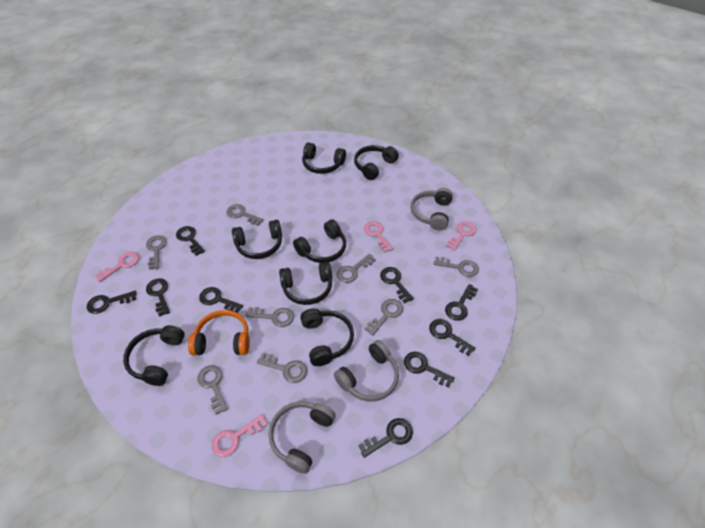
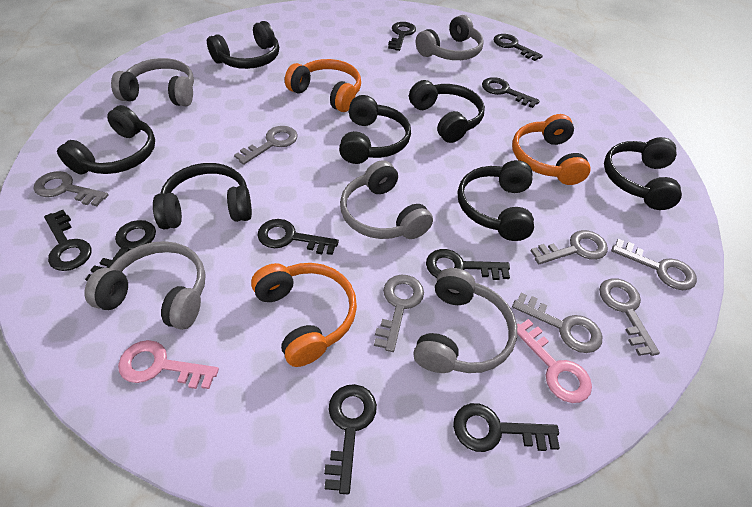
grey headphones: [268,401,336,474] [334,340,399,402] [411,188,453,230] = 3 -> [84,241,206,330] [111,58,194,106] [340,160,433,239] [413,268,517,373] [416,15,484,60] = 5
grey key: [146,235,167,270] [198,365,228,415] [227,204,264,226] [245,307,294,327] [257,353,307,383] [337,254,376,283] [365,299,403,336] [434,257,479,277] = 8 -> [34,171,109,206] [234,126,298,165] [374,275,424,352] [512,293,602,353] [530,230,608,264] [599,278,660,356] [611,239,697,290] = 7
orange headphones: [188,310,250,355] = 1 -> [251,263,357,367] [285,59,361,112] [512,114,591,185] = 3
pink key: [94,252,139,282] [212,414,267,457] [364,221,393,252] [447,221,476,251] = 4 -> [118,340,219,389] [517,319,592,403] = 2

